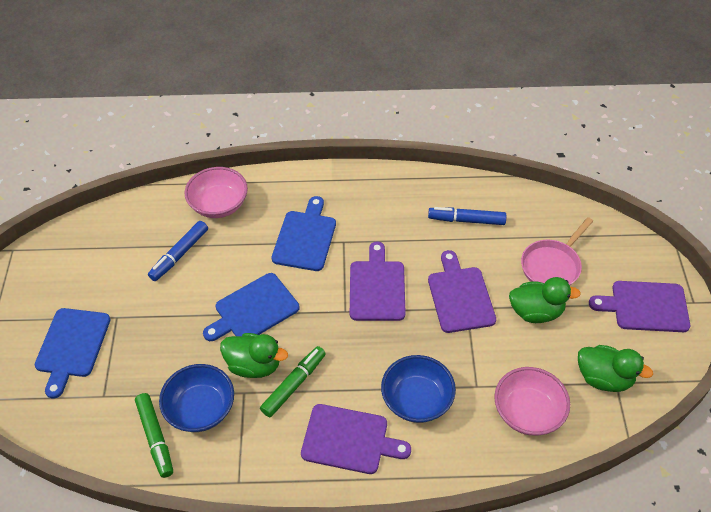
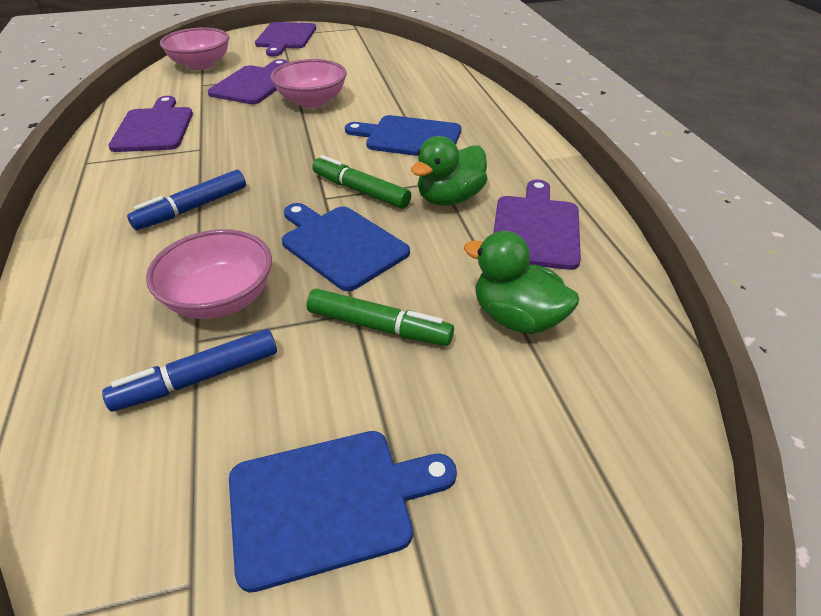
blue bowl: [159,364,234,432] [381,355,456,423] = 2 -> none = 0
green duck: [220,333,288,378] [509,277,581,323] [578,345,653,392] = 3 -> [411,136,488,206] [464,231,579,334] = 2
pink bowl: [184,167,248,218] [494,367,570,436] = 2 -> [146,229,272,319] [160,27,229,70] [271,59,347,108] = 3
pink pan: [521,217,593,285] = 1 -> none = 0

